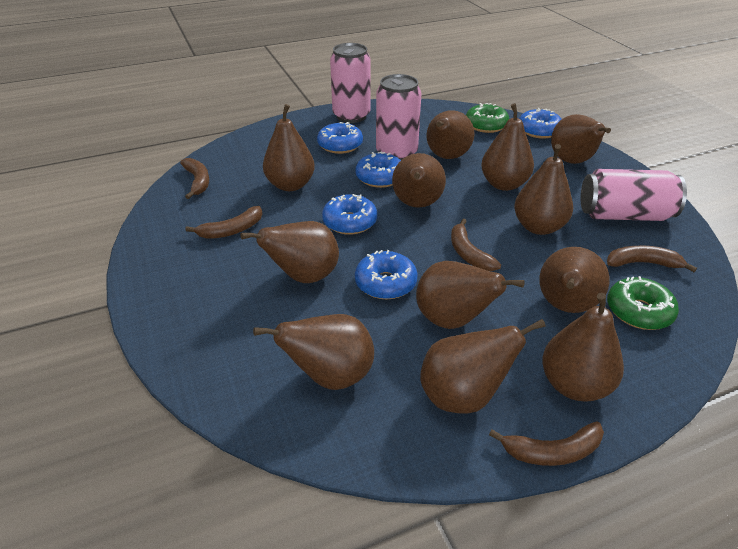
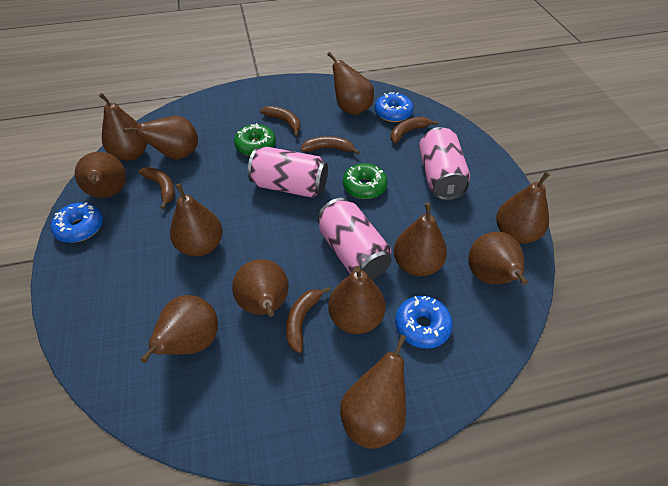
blue donut: [317,122,363,154] [322,194,377,235] [355,152,401,188] [355,250,418,299] [519,108,562,139] = 5 -> [51,202,103,243] [375,92,414,122] [395,296,453,349] = 3

